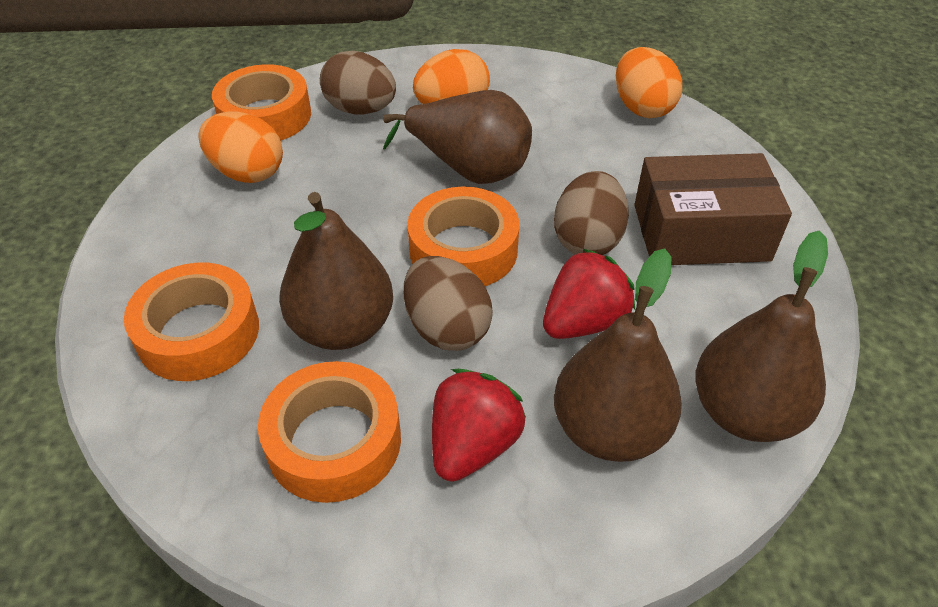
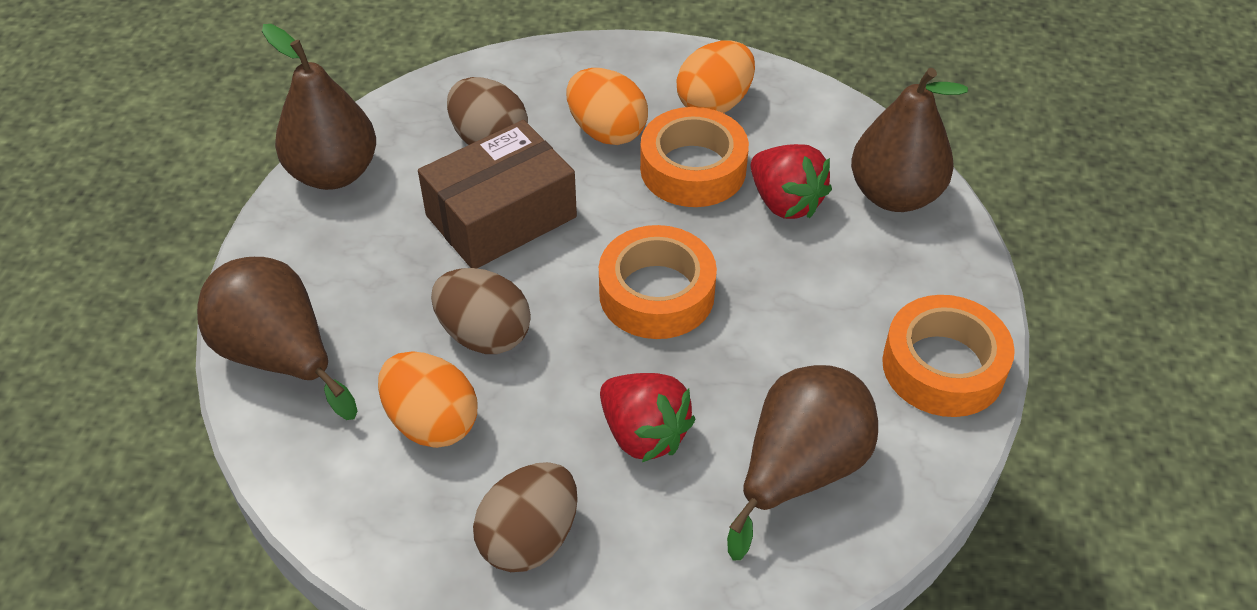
orange tape: [124,263,259,381] [212,64,311,140] [258,361,401,503] [407,187,519,286] = 4 -> [599,225,717,339] [640,107,749,207] [882,295,1015,417] = 3

